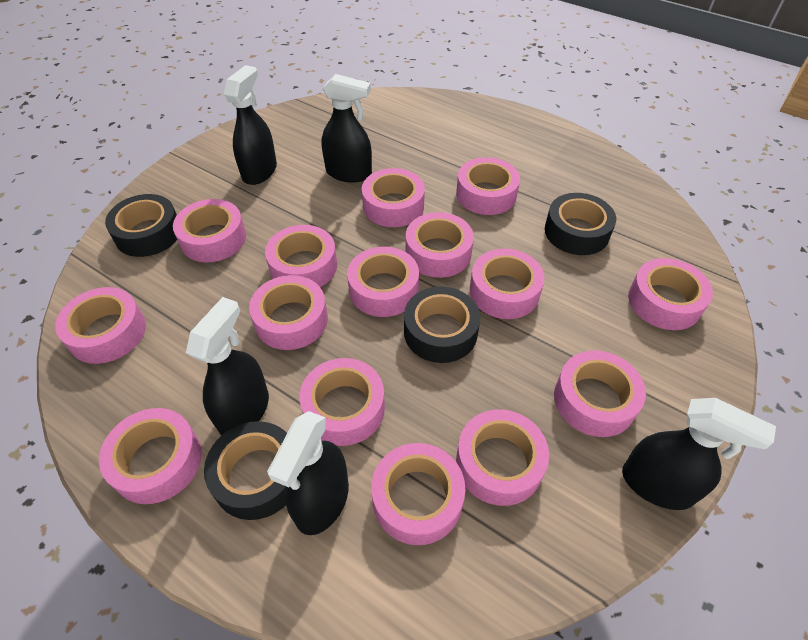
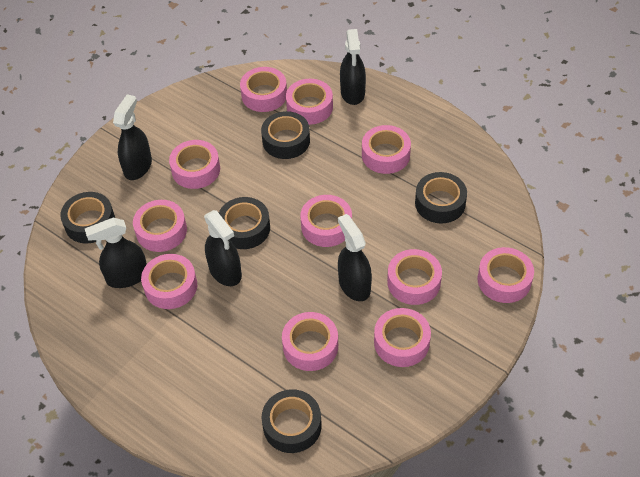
black tape: [105,194,177,257] [204,421,287,520] [404,286,480,363] [545,193,616,255] = 4 -> [60,192,115,244] [219,197,270,249] [261,111,310,159] [262,389,322,453] [415,172,467,223] = 5
pink tape: [55,287,146,364] [99,408,202,504] [173,199,246,262] [249,275,328,350] [265,225,337,287] [300,358,385,446] [347,247,419,317] [362,168,425,227] [371,443,465,545] [406,212,474,278] [456,157,520,215] [456,409,549,506] [470,249,545,319] [554,350,646,437] [628,258,713,330] = 15 -> [133,200,187,252] [141,254,197,309] [169,140,220,189] [240,67,287,112] [282,312,338,371] [286,79,333,125] [300,195,352,247] [362,125,411,174] [374,308,431,367] [387,249,442,305] [477,247,534,303] = 11

